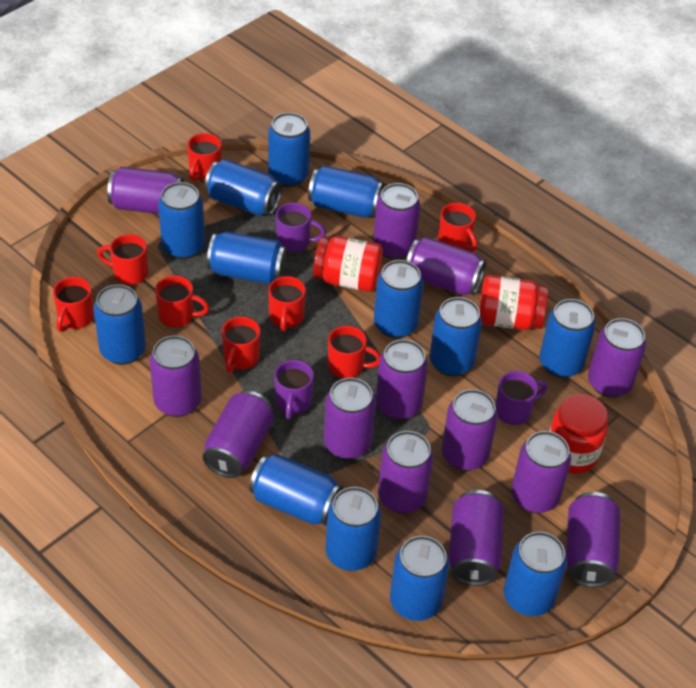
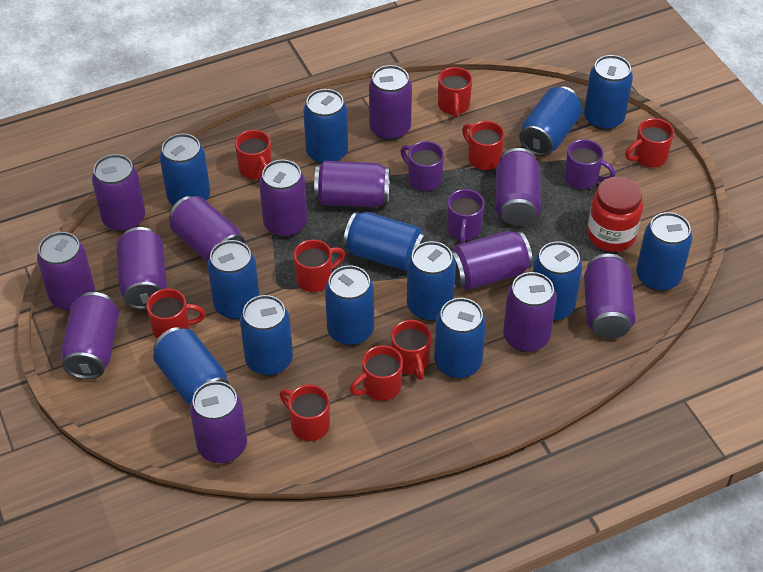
red jar: [313,236,383,292] [479,275,548,330] [550,394,608,474] = 3 -> [587,177,643,252] = 1
red mug: [53,277,94,332] [97,234,148,285] [155,275,209,327] [187,133,222,181] [222,317,260,373] [268,276,306,332] [328,326,381,378] [438,203,477,252] = 8 -> [146,289,206,339] [235,130,272,179] [279,384,330,441] [293,240,345,292] [350,345,403,401] [391,320,431,380] [438,67,472,118] [462,121,505,170] [625,118,674,167] = 9

